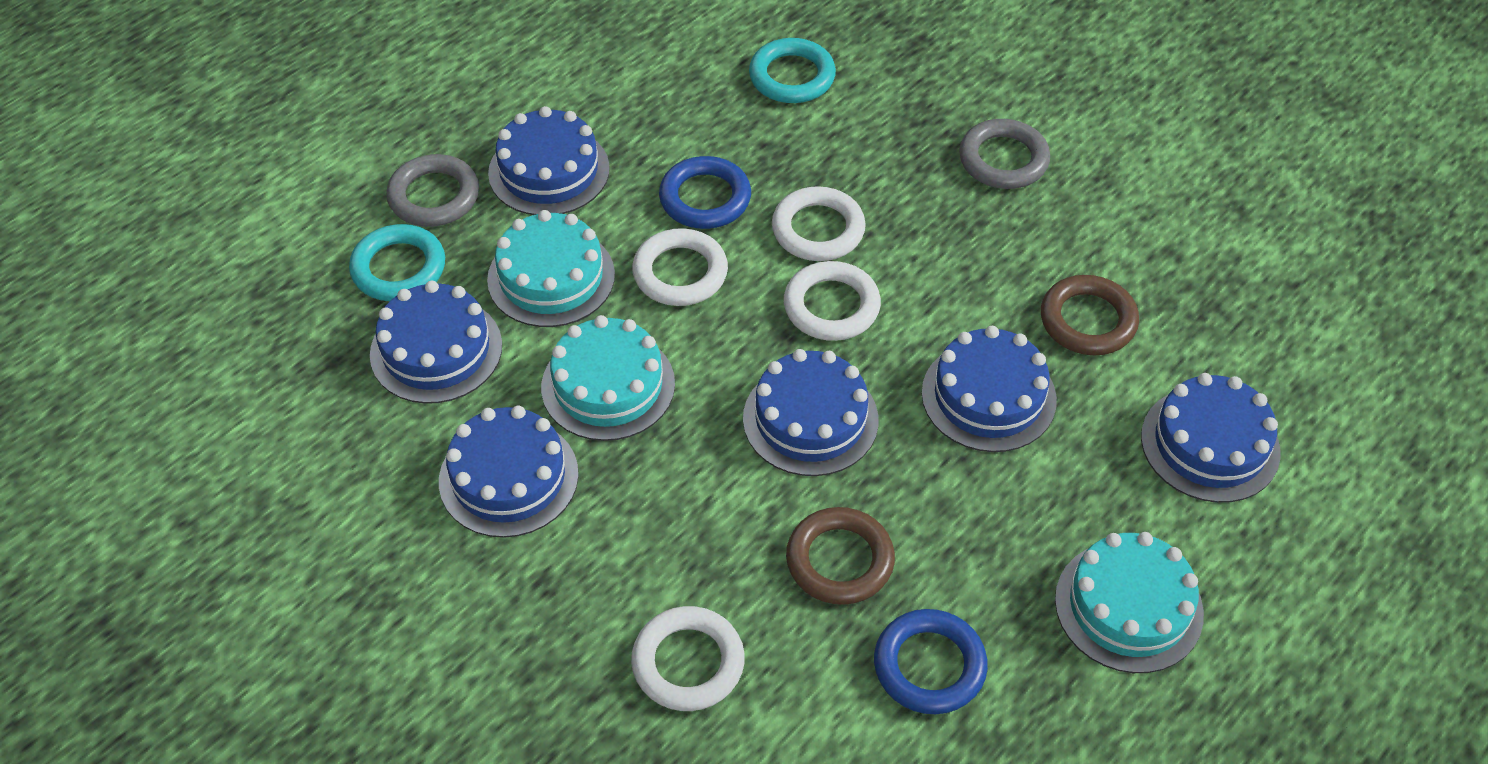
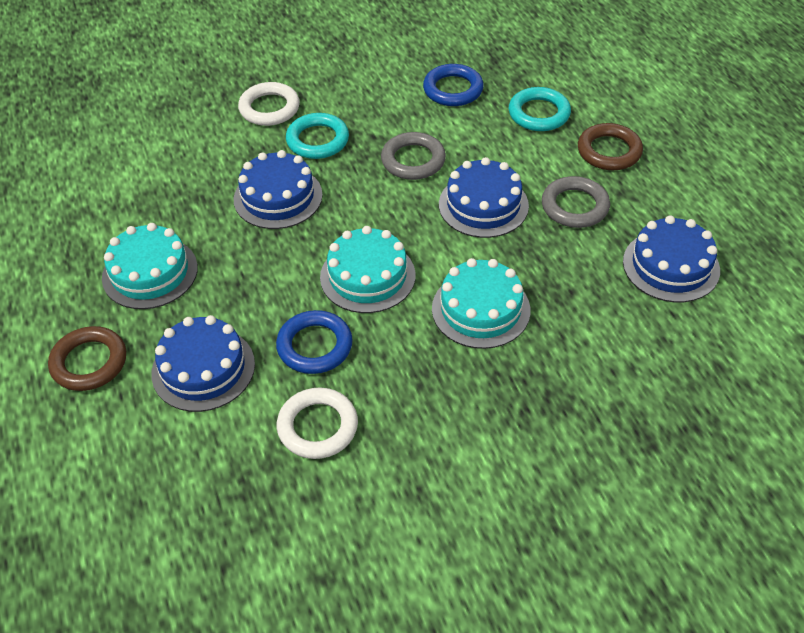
blue cake: [370,281,502,404] [439,406,579,538] [488,106,610,215] [743,349,879,476] [922,326,1057,452] [1141,373,1281,503] = 6 -> [151,315,255,412] [234,150,323,229] [439,157,529,238] [623,215,720,302] = 4
white ring: [631,606,745,711] [632,228,728,306] [772,186,866,261] [784,261,881,341] = 4 -> [238,82,300,126] [277,388,358,459] = 2

